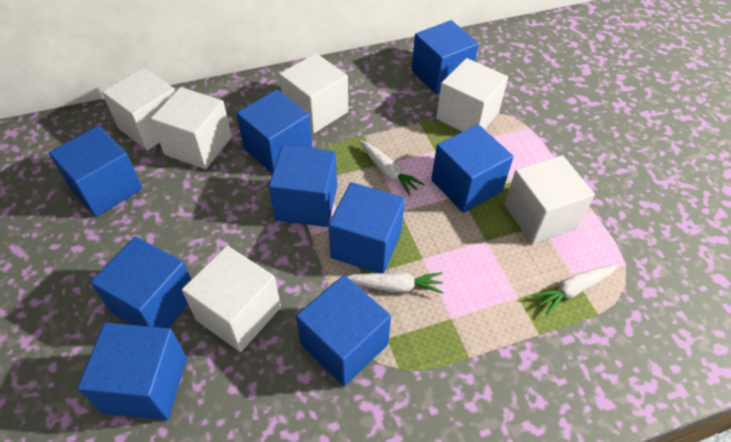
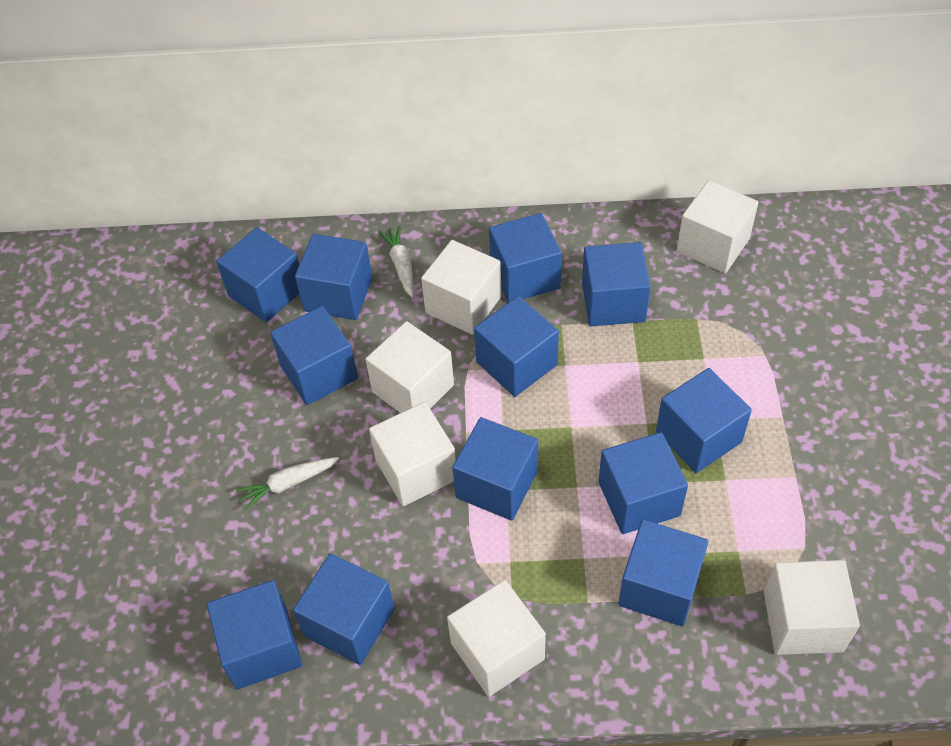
blue cube: [49,126,143,217] [77,323,187,420] [90,236,191,328] [236,90,312,174] [269,145,337,227] [296,275,391,386] [329,182,405,273] [412,20,479,94] [431,124,514,213] = 9 -> [207,580,303,690] [216,227,299,322] [270,306,358,405] [293,553,395,665] [295,234,372,320] [452,417,538,521] [474,296,559,397] [489,213,562,303] [582,242,651,326] [598,432,688,534] [618,519,709,626] [656,368,752,473] = 12
white carrot: [347,272,443,294] [359,140,425,196] [531,265,618,315] = 3 -> [236,457,339,510] [379,226,413,297] = 2

